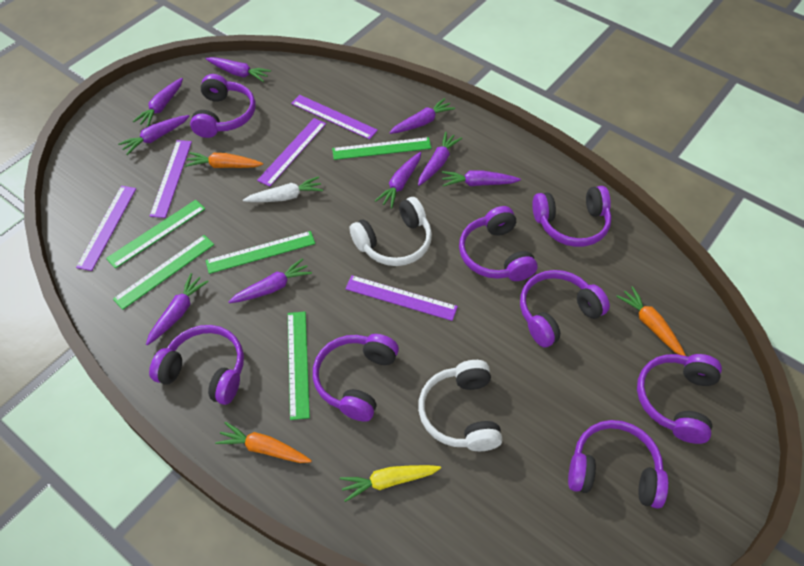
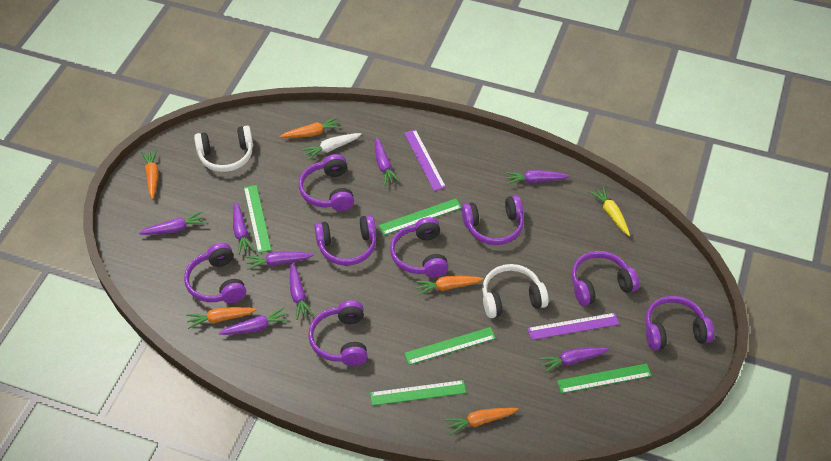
orange carrot: [185,152,263,168] [215,422,312,463] [616,286,686,356] = 3 -> [141,149,159,199] [186,307,257,329] [280,117,342,138] [415,276,484,295] [445,408,518,435] = 5
purple carrot: [118,115,190,155] [133,78,183,127] [146,273,209,345] [206,57,271,82] [228,258,312,303] [375,152,421,208] [389,98,455,134] [418,132,462,186] [442,170,521,186] = 9 -> [139,211,206,235] [219,307,289,335] [233,202,255,255] [246,251,314,270] [290,263,314,320] [375,137,400,186] [505,170,570,185] [539,347,609,373] = 8
purple ruler: [76,186,136,271] [150,140,192,218] [257,118,326,187] [291,95,378,140] [345,275,458,321] = 5 -> [404,129,446,191] [527,313,619,340] = 2

